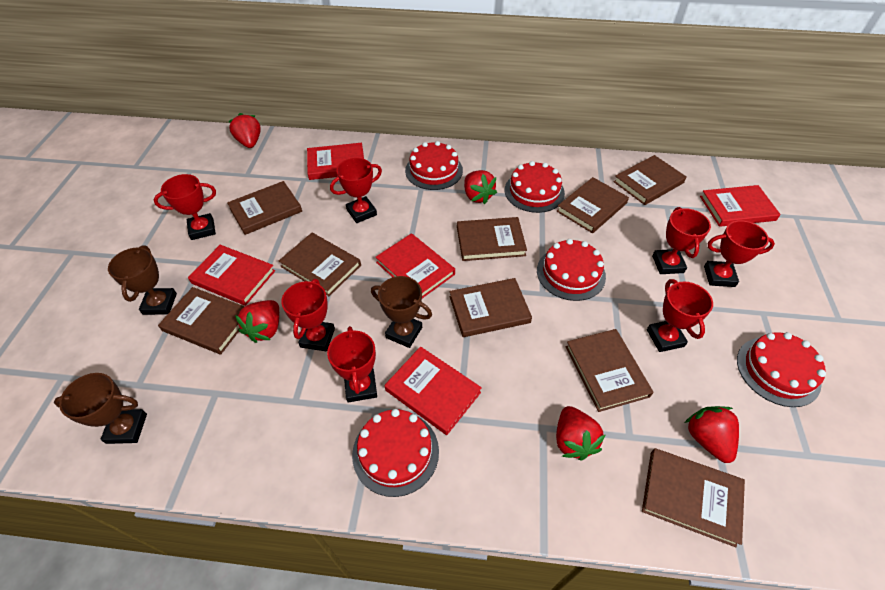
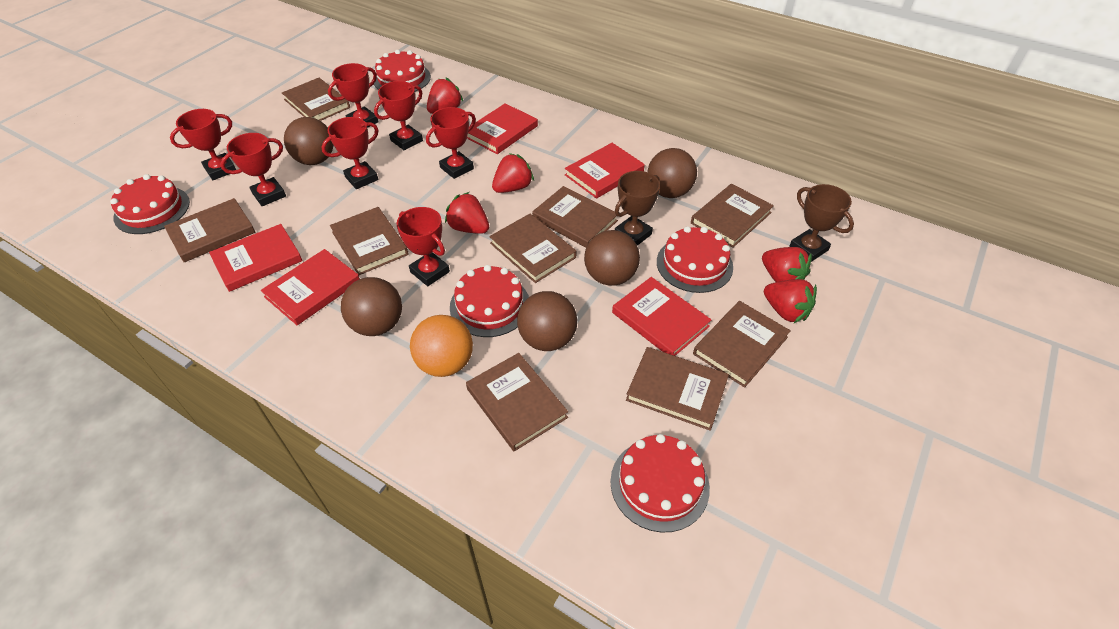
brown ball: none = 0 -> [284,117,333,165] [341,277,402,336] [517,291,577,351] [584,230,640,286] [648,148,697,198] = 5
brown trophy: [54,373,147,444] [108,245,177,315] [371,276,432,348] = 3 -> [615,171,660,246] [789,184,854,262] = 2
orange ball: none = 0 -> [410,315,473,377] = 1

